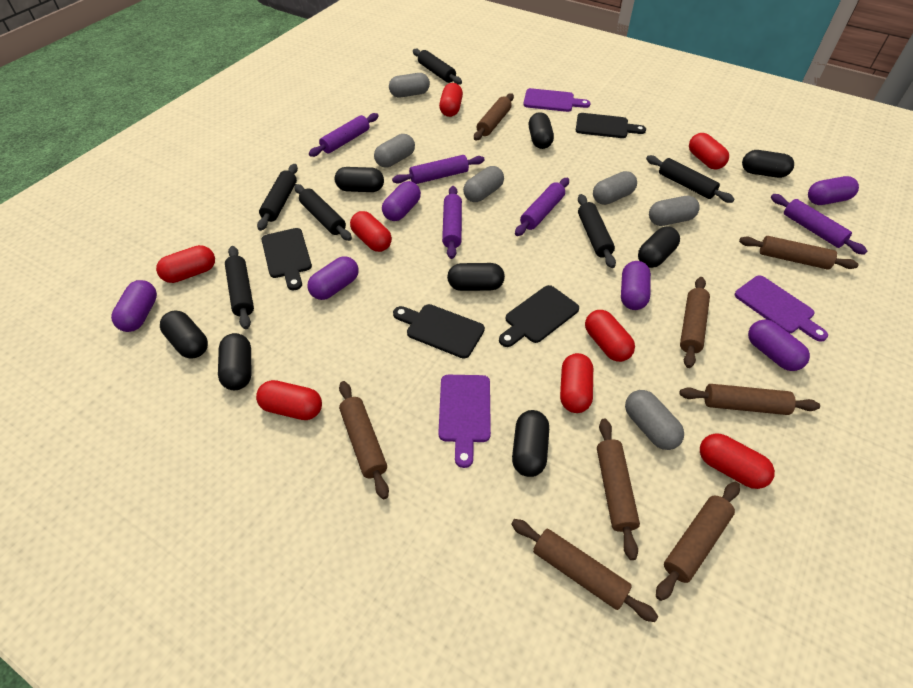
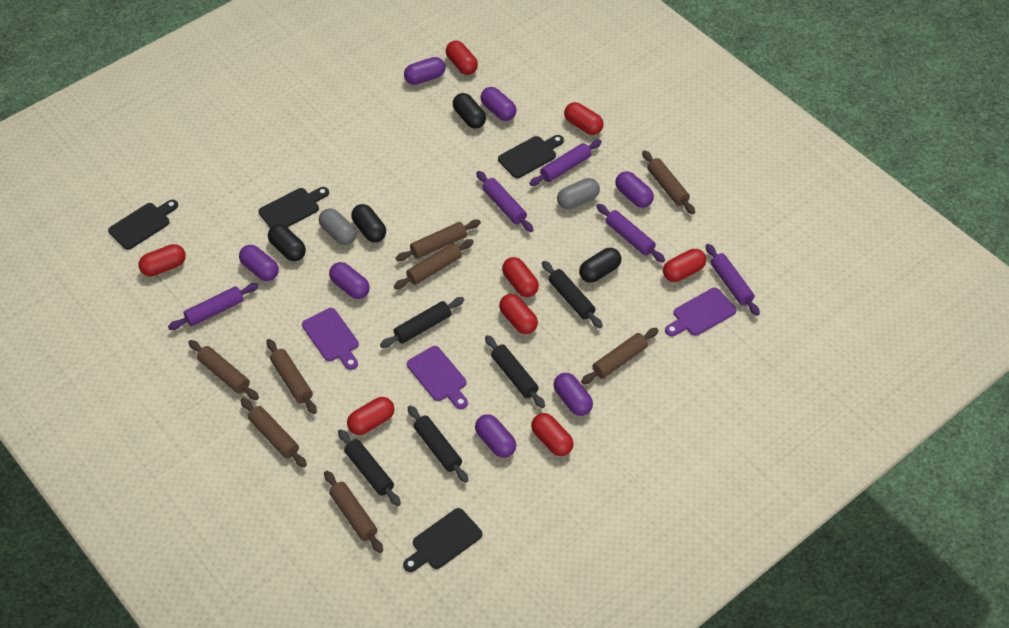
black capsule: [160,311,208,359] [218,333,251,390] [335,167,384,192] [447,263,505,291] [512,410,549,477] [529,112,554,149] [638,227,680,268] [742,150,794,178] = 8 -> [268,224,306,261] [351,204,386,242] [453,93,486,129] [579,248,621,283] = 4
black rolling pin: [225,246,254,329] [257,164,298,231] [294,184,352,241] [413,49,462,85] [578,194,616,268] [646,155,735,203] = 6 -> [338,429,401,506] [380,297,464,348] [408,405,469,483] [485,335,545,408] [542,261,603,328] = 5
grey capsule: [374,134,415,167] [389,73,430,98] [463,166,504,202] [593,171,637,205] [625,390,684,450] [649,196,700,226] = 6 -> [319,208,356,245] [557,178,600,209] = 2
purple capsule: [111,280,157,332] [307,256,359,300] [382,181,421,221] [621,261,651,310] [748,320,810,371] [808,176,859,205] = 6 -> [239,245,279,281] [329,262,370,299] [404,57,446,85] [475,414,516,458] [481,87,517,121] [554,373,593,416] [615,171,654,208] = 7

